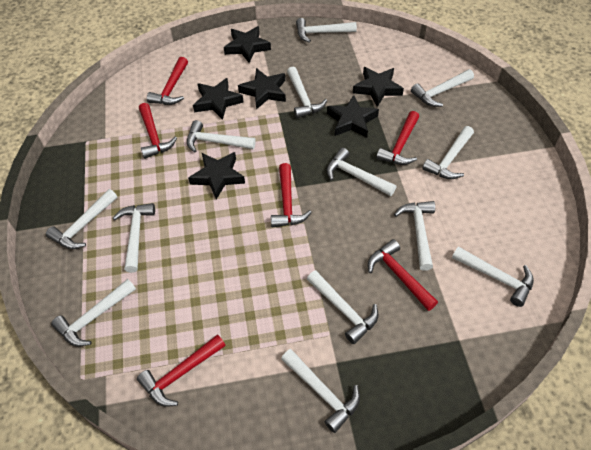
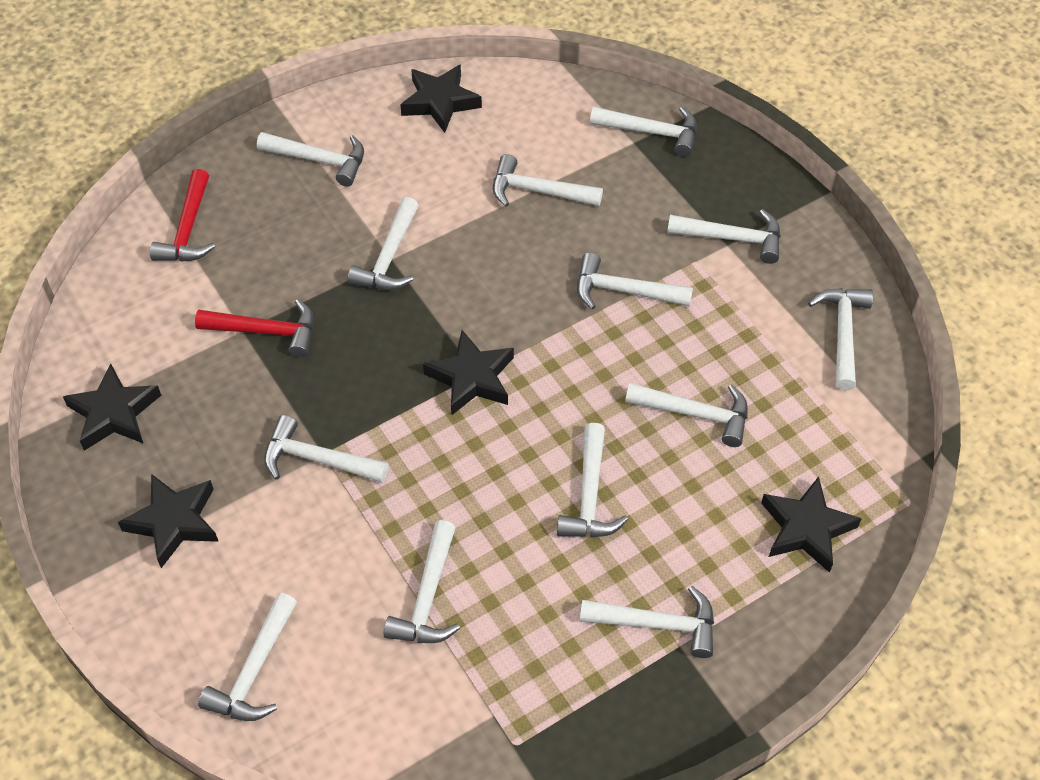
black star: [188,152,245,200] [193,78,244,120] [224,26,271,63] [238,68,286,109] [327,95,379,138] [353,67,404,107] = 6 -> [63,363,161,451] [118,474,219,568] [400,64,482,133] [423,330,514,415] [761,476,862,573] = 5
red hammer: [137,334,226,407] [139,103,177,159] [147,57,188,105] [271,163,312,228] [368,239,438,311] [376,111,419,165] = 6 -> [150,169,215,261] [195,299,314,357] = 2

